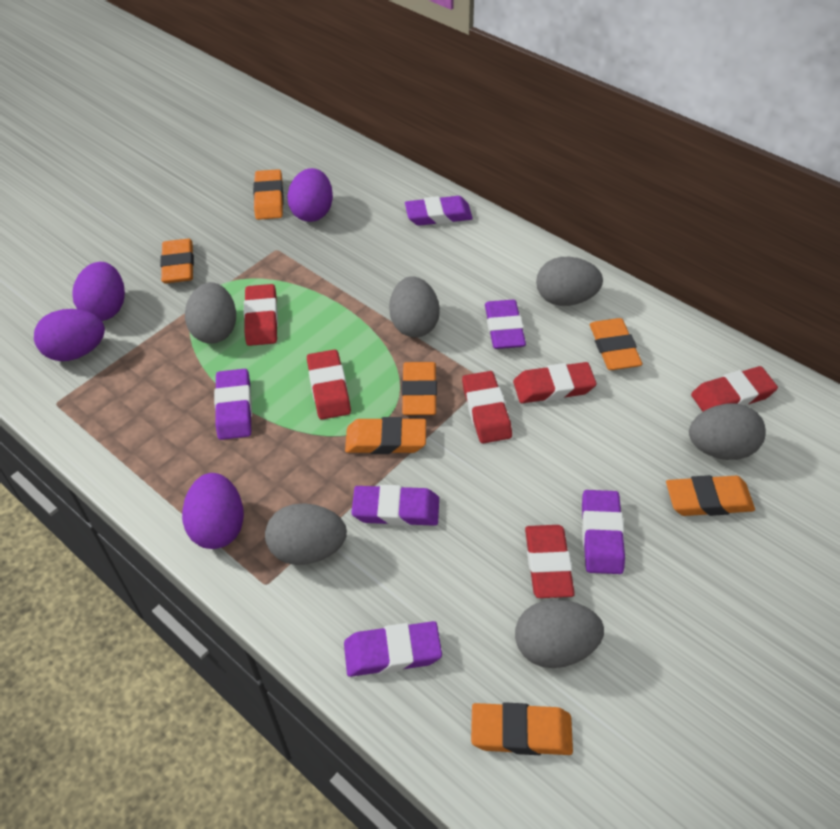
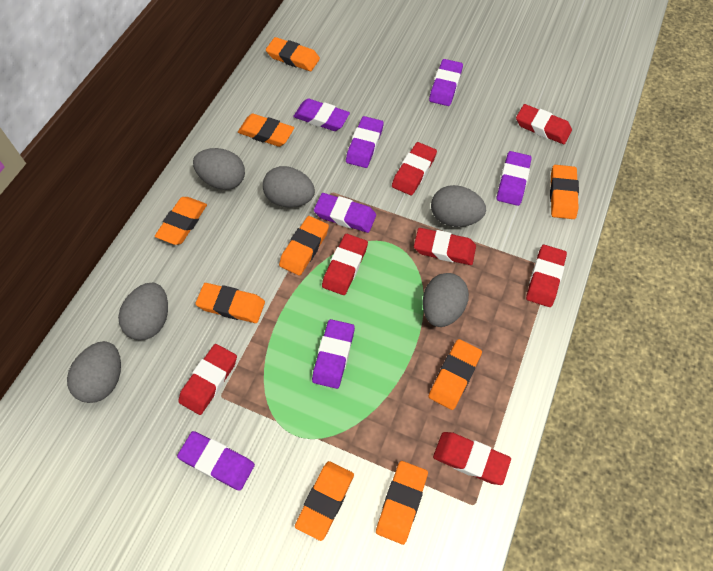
orange eraser: [160,239,194,283] [253,169,284,220] [345,417,426,454] [402,362,437,415] [471,702,573,755] [590,318,643,370] [666,475,755,516] = 7 -> [155,197,207,245] [195,283,265,323] [238,114,294,147] [266,37,320,71] [279,216,329,276] [295,461,354,541] [376,461,428,545] [428,339,482,410] [550,165,579,219] = 9
purple egg: [34,309,105,361] [72,262,125,321] [182,473,244,549] [287,168,333,222] = 4 -> none = 0
purple eraser: [214,369,252,440] [344,621,442,677] [351,485,439,526] [405,196,473,226] [485,300,526,349] [582,490,625,574] = 6 -> [177,431,255,491] [293,98,350,131] [312,319,355,389] [314,193,376,233] [346,116,384,168] [429,59,463,106] [497,151,532,206] = 7
red eraser: [244,284,278,346] [307,349,351,420] [462,371,512,443] [513,362,597,403] [525,525,575,598] [691,366,778,412] = 6 -> [178,344,237,415] [322,234,368,295] [392,142,437,195] [414,228,476,265] [433,432,511,485] [516,104,572,144] [526,245,567,307] = 7

